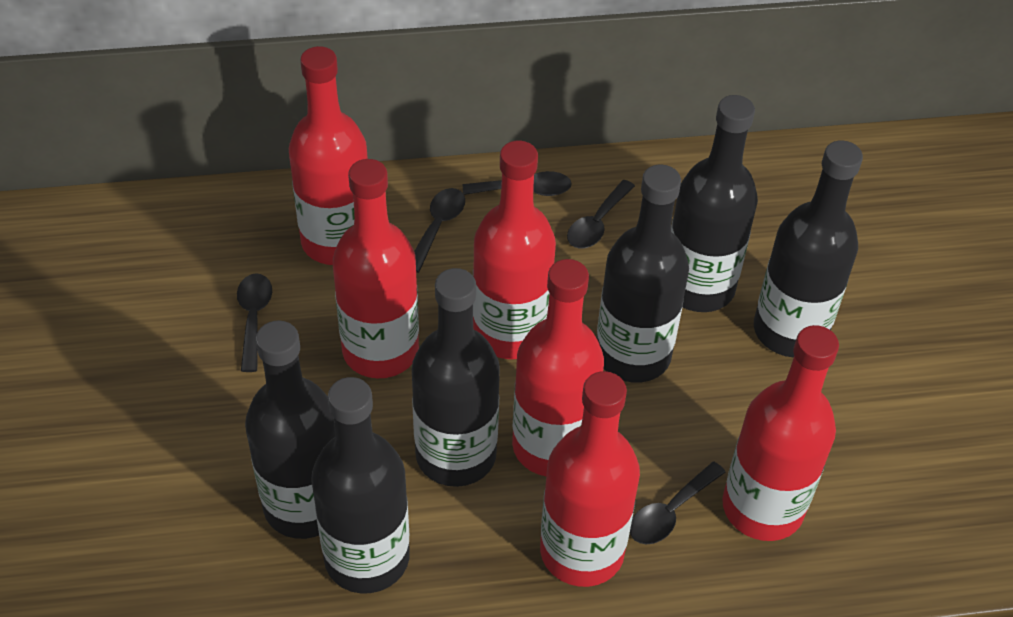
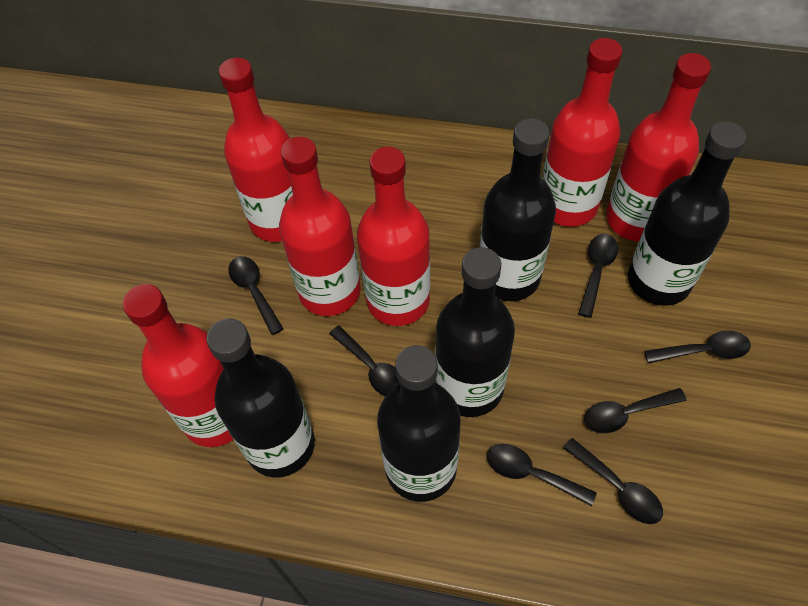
black bottle: [245,320,335,539] [311,377,410,593] [412,268,500,487] [597,164,689,383] [671,95,758,312] [754,140,863,357] = 6 -> [207,318,315,478] [377,345,461,502] [435,247,515,417] [480,118,556,301] [628,121,746,306] = 5
black spoon: [237,273,272,372] [414,188,465,273] [463,171,572,196] [567,180,635,248] [630,462,725,544] = 5 -> [228,256,284,335] [329,326,400,397] [487,444,597,506] [564,438,663,524] [578,234,618,318] [584,388,687,433] [644,331,751,364] = 7

